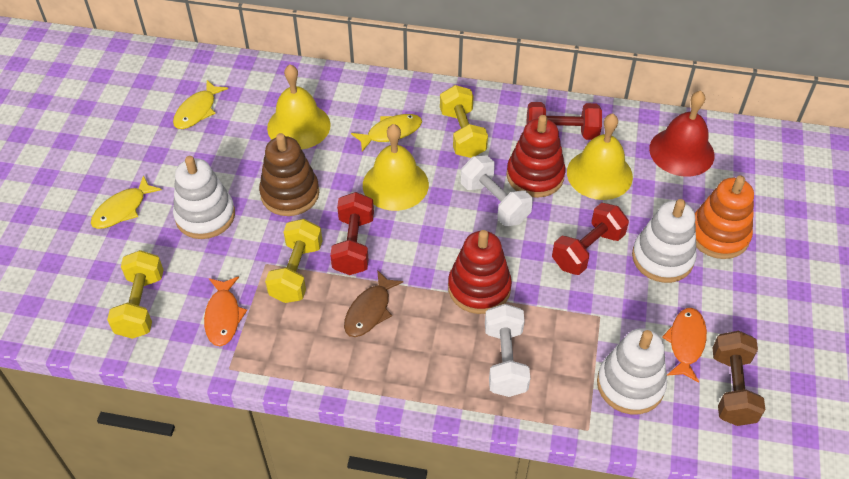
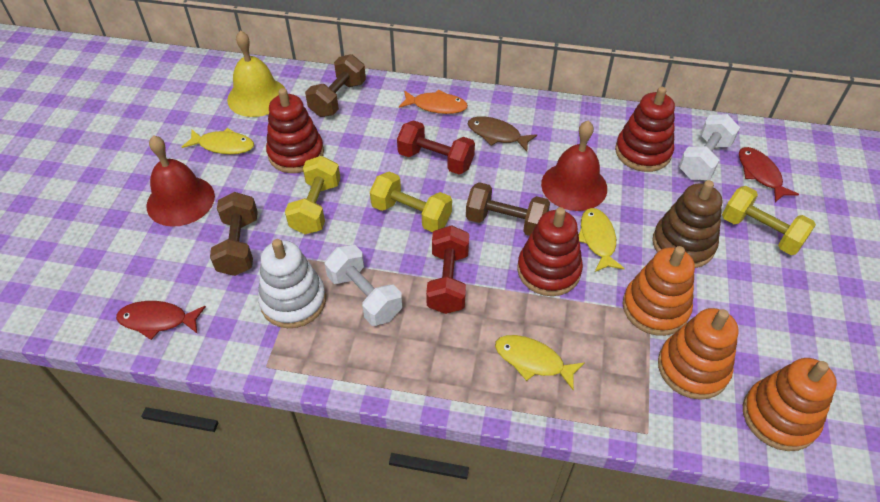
brown dumbbell: [713,331,765,426] = 1 -> [210,192,258,276] [305,54,366,117] [466,182,550,236] = 3
orange fish: [204,276,247,346] [662,308,707,383] = 2 -> [399,90,468,114] = 1
orange stacking toy: [695,175,754,259] = 1 -> [622,246,695,336] [658,308,739,400] [743,358,837,451] = 3
red bell: [649,90,714,177] = 1 -> [146,135,215,227] [541,121,607,211] = 2
red dumbbell: [330,192,374,275] [527,102,602,140] [552,203,629,275] = 3 -> [397,120,475,174] [426,225,469,314] = 2
red fish: none = 0 -> [116,301,206,340] [739,147,799,202] = 2
red stacking toy: [448,230,512,314] [506,115,565,198] = 2 -> [266,88,324,173] [517,207,583,296] [615,87,675,172] = 3
white stacking toy: [173,156,235,239] [597,328,667,414] [632,199,697,283] = 3 -> [258,239,326,328] = 1
yellow bell: [267,64,331,149] [363,124,429,211] [567,114,633,200] = 3 -> [227,30,285,117] = 1

